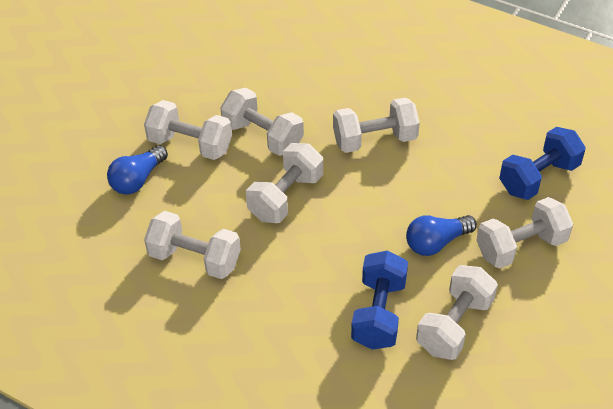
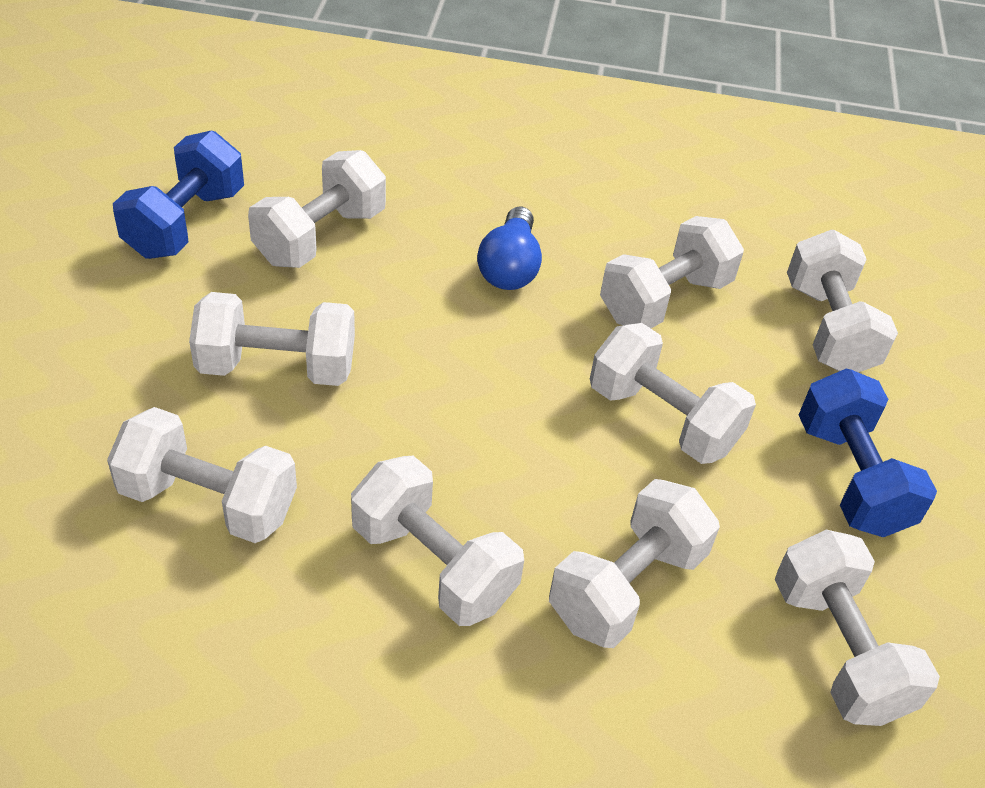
blue light bulb: [107,145,168,195] [406,215,477,256] = 2 -> [477,207,542,290] = 1
white dumbbell: [144,100,232,160] [144,211,241,279] [220,88,304,156] [246,143,323,223] [333,97,420,153] [416,265,498,360] [476,197,573,268] = 7 -> [107,407,297,543] [189,292,355,386] [248,150,386,268] [351,456,524,626] [549,479,720,648] [590,323,756,464] [600,216,744,328] [775,530,940,726] [787,230,898,372] = 9

